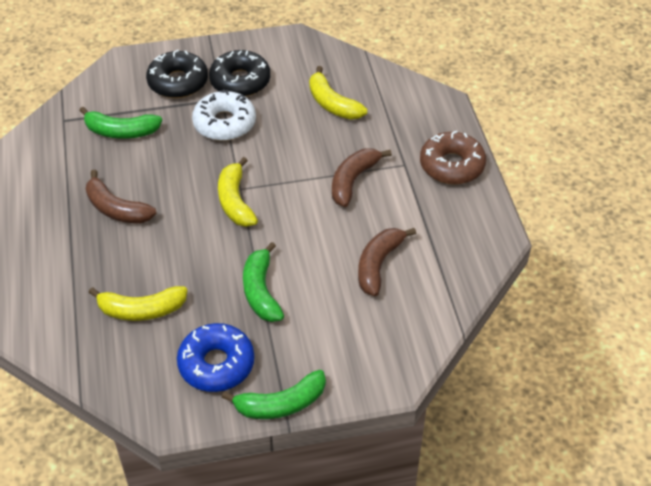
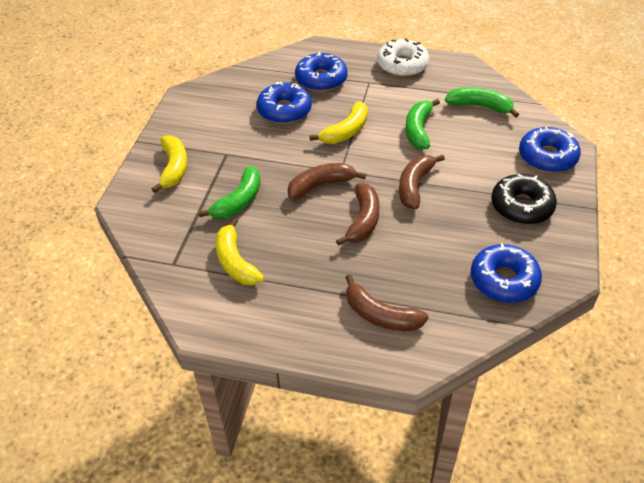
black donut: [146,50,208,98] [209,50,270,97] = 2 -> [491,174,557,224] = 1
blue donut: [177,323,254,392] = 1 -> [257,82,312,124] [295,52,348,92] [471,243,542,303] [519,127,581,173] = 4
brown banana: [86,170,157,224] [332,148,392,207] [358,228,416,296] = 3 -> [287,163,366,200] [336,183,380,246] [345,274,429,331] [399,155,445,209] = 4
brown donut: [420,131,486,184] = 1 -> none = 0

